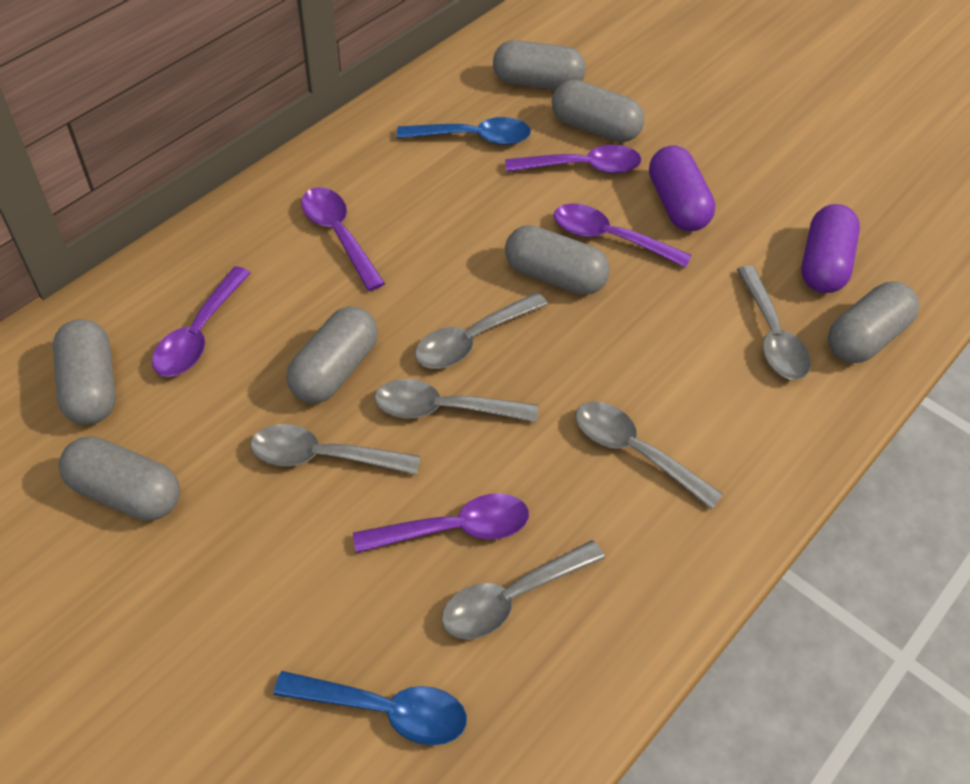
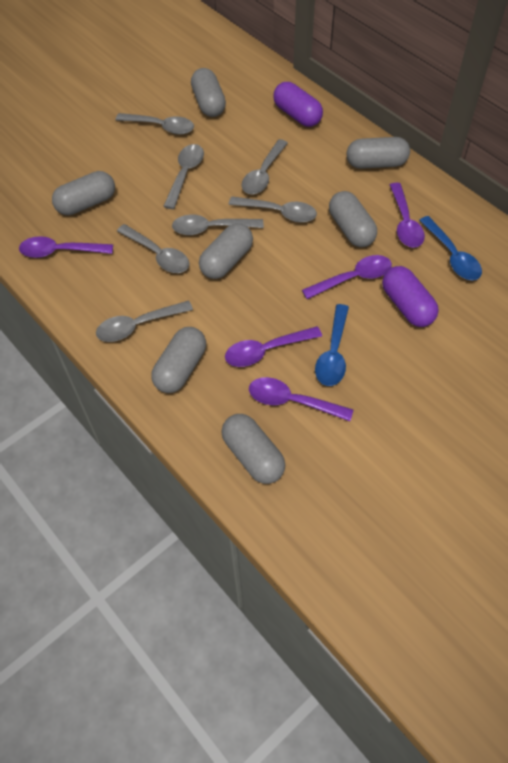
grey spoon: [250,424,420,475] [374,379,538,422] [415,292,548,369] [441,540,605,639] [575,401,723,509] [737,266,811,380] = 6 -> [96,301,193,342] [115,113,194,135] [117,224,190,273] [163,144,204,209] [172,215,264,235] [228,196,317,223] [242,139,288,194] = 7

